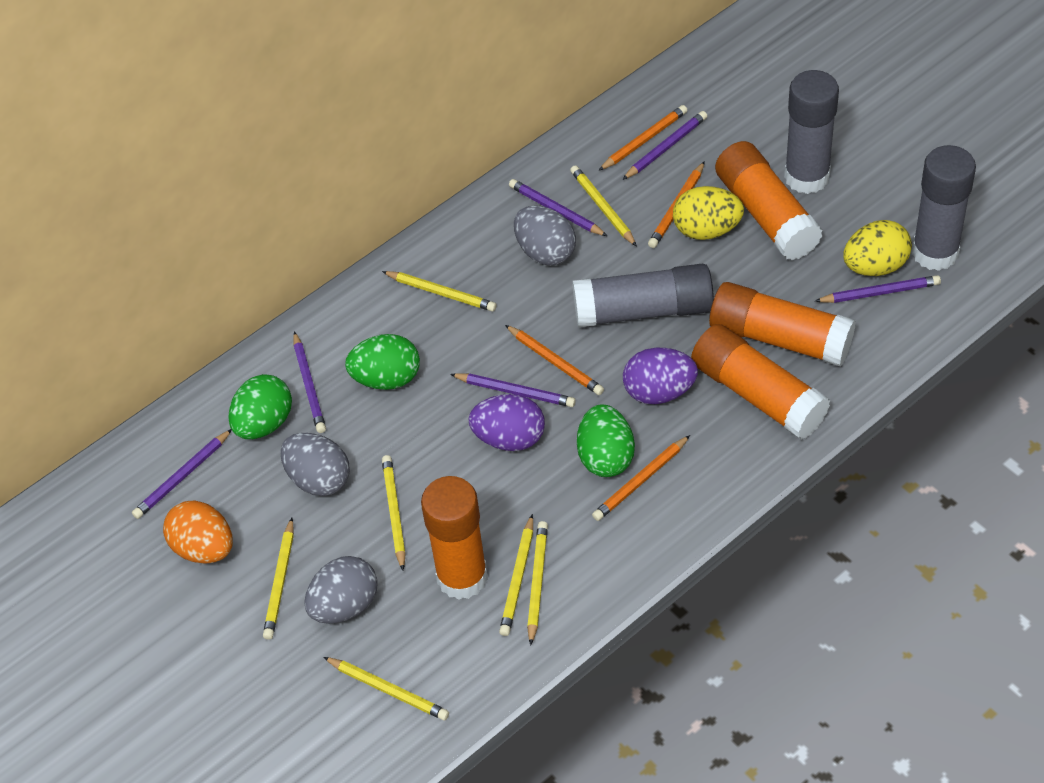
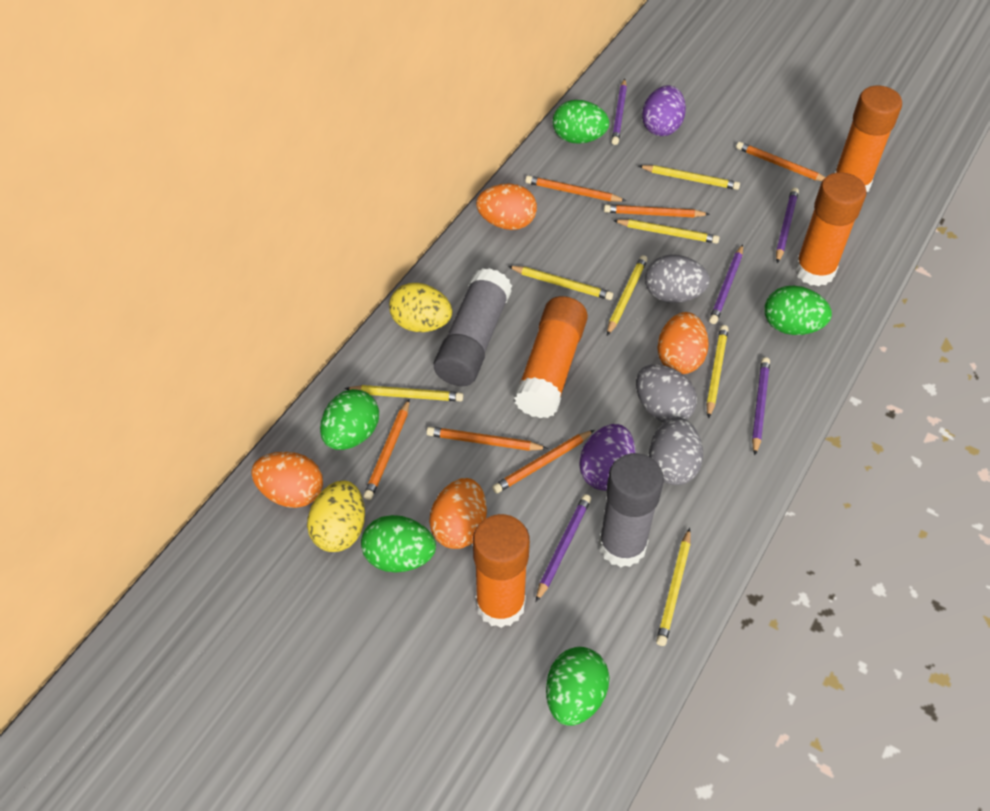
green egg: [228,374,292,439] [345,334,420,390] [577,404,635,477] = 3 -> [320,389,379,450] [361,515,436,573] [546,647,609,726] [553,100,609,144] [764,286,832,335] = 5
grey glue stick: [573,263,714,327] [784,70,839,194] [912,145,976,271] = 3 -> [434,268,512,386] [599,453,664,567] = 2
orange egg: [163,501,233,564] = 1 -> [251,452,323,508] [429,478,487,549] [476,183,537,230] [657,312,709,374] = 4
orange pencil: [505,325,604,395] [592,435,690,521] [598,105,687,171] [648,161,705,248] = 4 -> [363,399,410,500] [426,427,548,451] [492,430,594,493] [525,176,626,201] [604,205,710,218] [736,142,826,181] = 6
purple pencil: [132,429,232,519] [293,331,326,433] [450,373,576,407] [509,179,607,236] [622,111,707,180] [815,275,941,303] = 6 -> [536,494,591,602] [611,79,627,145] [709,244,743,324] [752,357,770,455] [776,188,799,263] = 5

